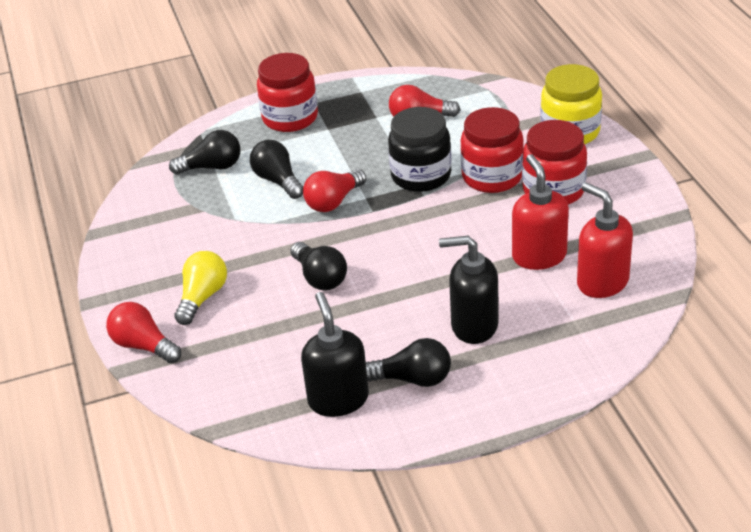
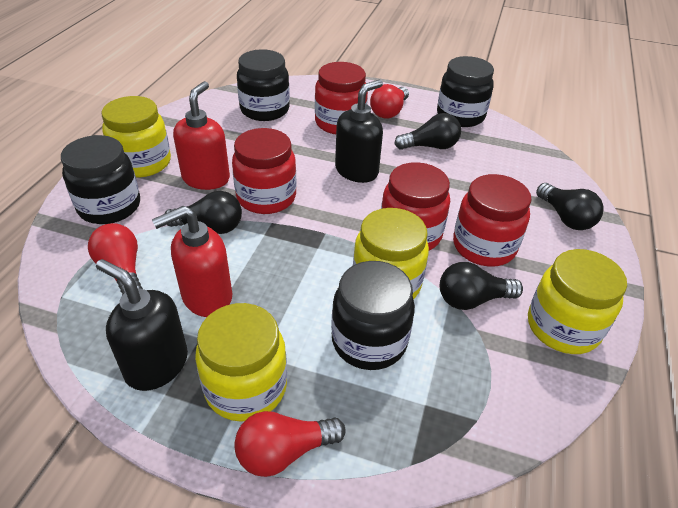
black jar: [388,107,452,192] = 1 -> [61,135,140,224] [237,49,290,121] [331,261,415,370] [437,56,494,127] = 4
red jar: [257,53,318,132] [460,107,524,193] [522,120,587,205] = 3 -> [232,128,297,214] [315,62,368,134] [381,162,450,251] [453,174,532,266] = 4
yellow jar: [540,64,602,144] = 1 -> [102,96,171,177] [195,303,287,422] [353,208,429,299] [528,249,627,354] = 4
yellow light bulb: [174,251,227,325] = 1 -> none = 0

